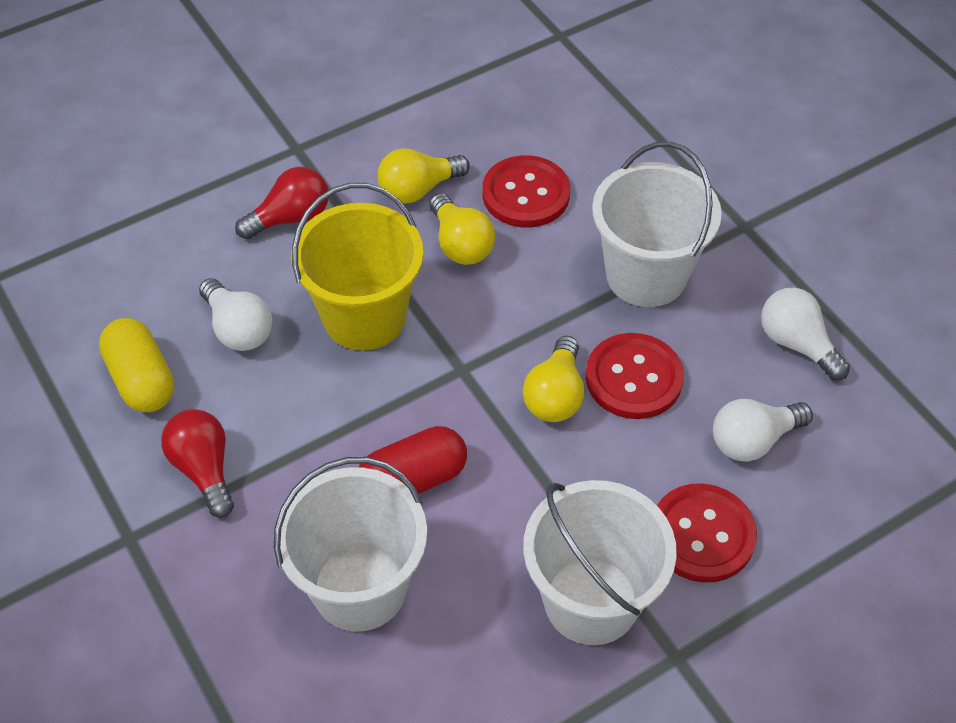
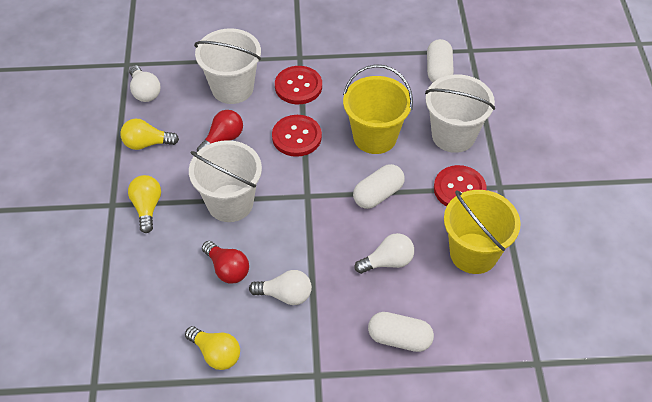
red capsule: [359,426,467,494] = 1 -> none = 0
white capsule: none = 0 -> [353,164,405,209] [368,312,434,352] [427,39,454,82] = 3
yellow bucket: [292,183,423,351] = 1 -> [343,64,413,154] [444,190,521,274] = 2
yellow capsule: [99,318,174,412] = 1 -> none = 0

